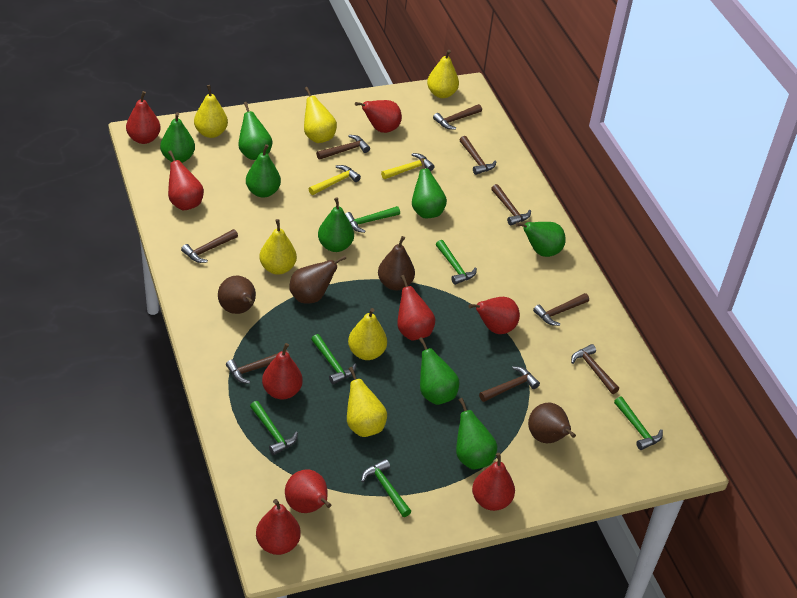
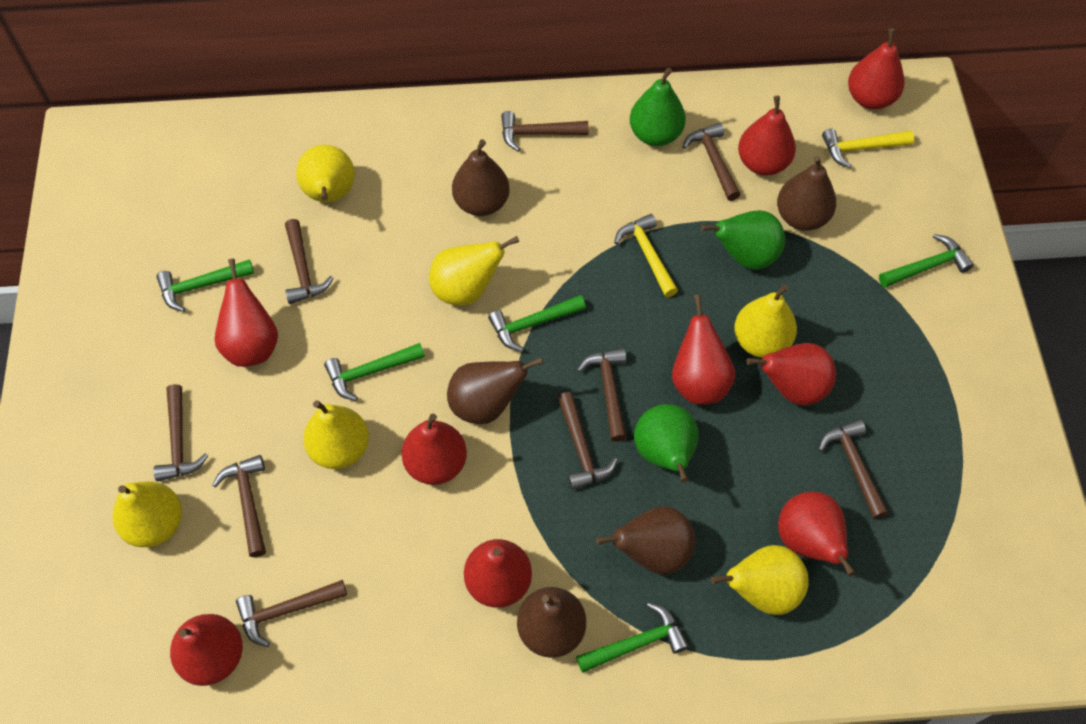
brown pear: [218,276,256,314] [289,255,346,303] [378,236,415,290] [528,402,576,443] = 4 -> [447,357,544,424] [452,139,510,216] [517,587,586,658] [596,506,696,575] [777,156,836,231] = 5
green hammer: [250,401,298,455] [311,334,356,384] [345,206,400,233] [361,459,411,517] [436,240,477,285] [614,396,663,450] = 6 -> [156,259,255,312] [324,343,425,401] [488,295,586,352] [576,602,689,673] [879,234,974,288] = 5
green pear: [160,112,195,163] [238,102,273,160] [246,144,281,198] [318,198,354,252] [412,158,447,218] [418,337,459,405] [456,398,497,469] [516,222,566,257] = 8 -> [630,68,686,146] [634,404,699,483] [701,210,785,270] = 3

